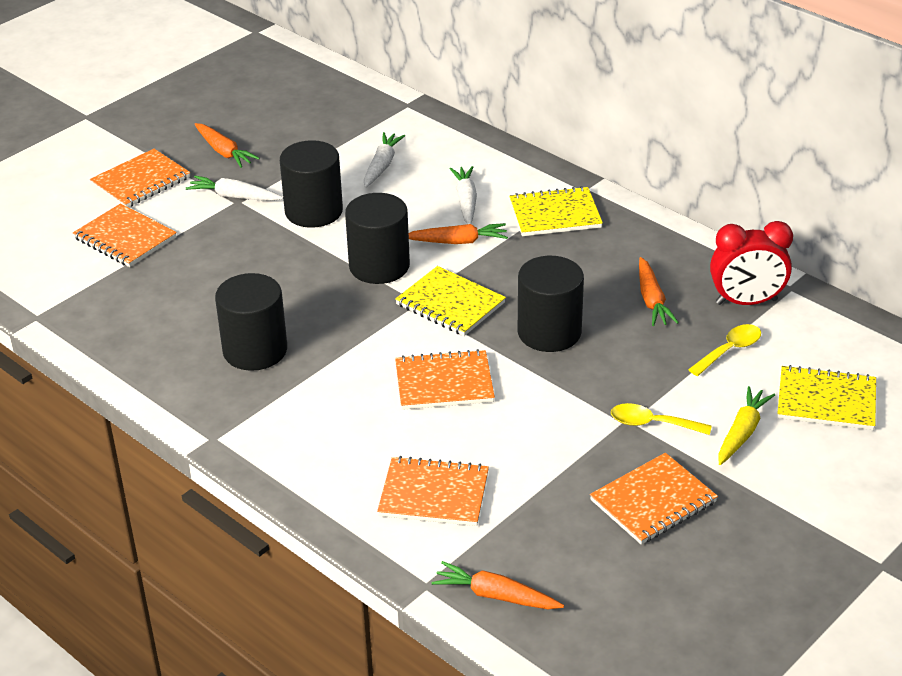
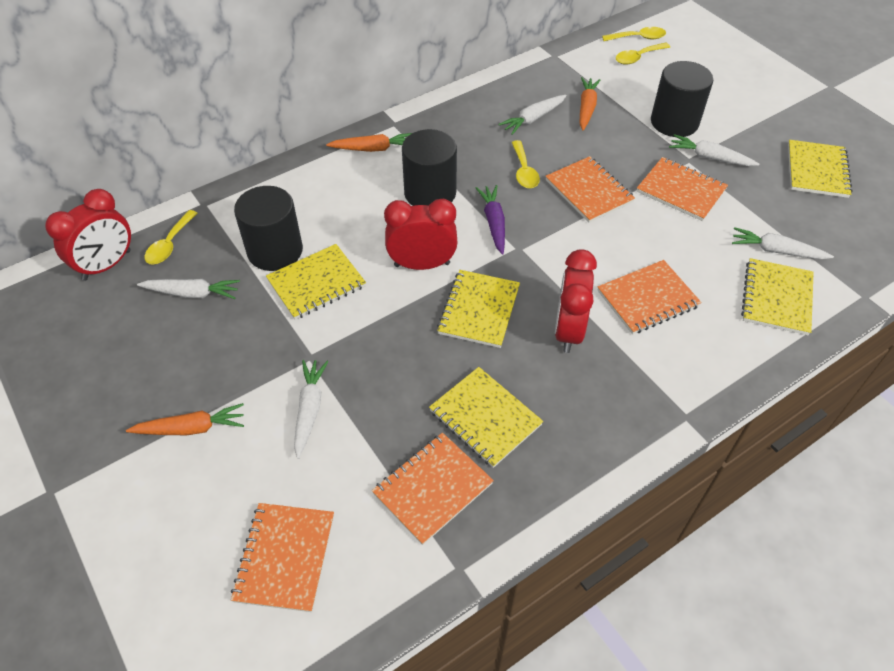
black cylinder: [215,273,287,371] [280,140,343,228] [345,193,410,284] [518,256,584,352] = 4 -> [234,186,303,271] [402,129,457,206] [651,61,713,137] = 3
orange carrot: [194,123,260,168] [409,223,508,244] [432,561,564,609] [639,257,679,326] = 4 -> [126,403,244,435] [326,133,412,152] [580,77,600,130] = 3
purple carrot: none = 0 -> [476,185,505,255] = 1
red clock: [710,221,793,305] = 1 -> [45,189,131,281] [384,199,458,270] [555,249,597,353] = 3
white carrot: [186,176,283,201] [364,132,405,188] [449,166,477,224] = 3 -> [137,279,240,299] [294,360,329,459] [498,95,567,135] [669,134,759,166] [732,227,834,260] = 5
yellow carrot: [718,386,775,465] = 1 -> none = 0
yellow notebook: [395,266,506,336] [509,186,603,236] [777,365,876,430] = 3 -> [266,244,366,320] [429,367,543,468] [437,270,520,348] [741,258,814,335] [788,140,853,198] = 5
yellow spoon: [611,403,711,435] [688,324,761,376] = 2 -> [144,210,198,265] [512,140,540,188] [602,27,666,41] [616,42,670,65] = 4

